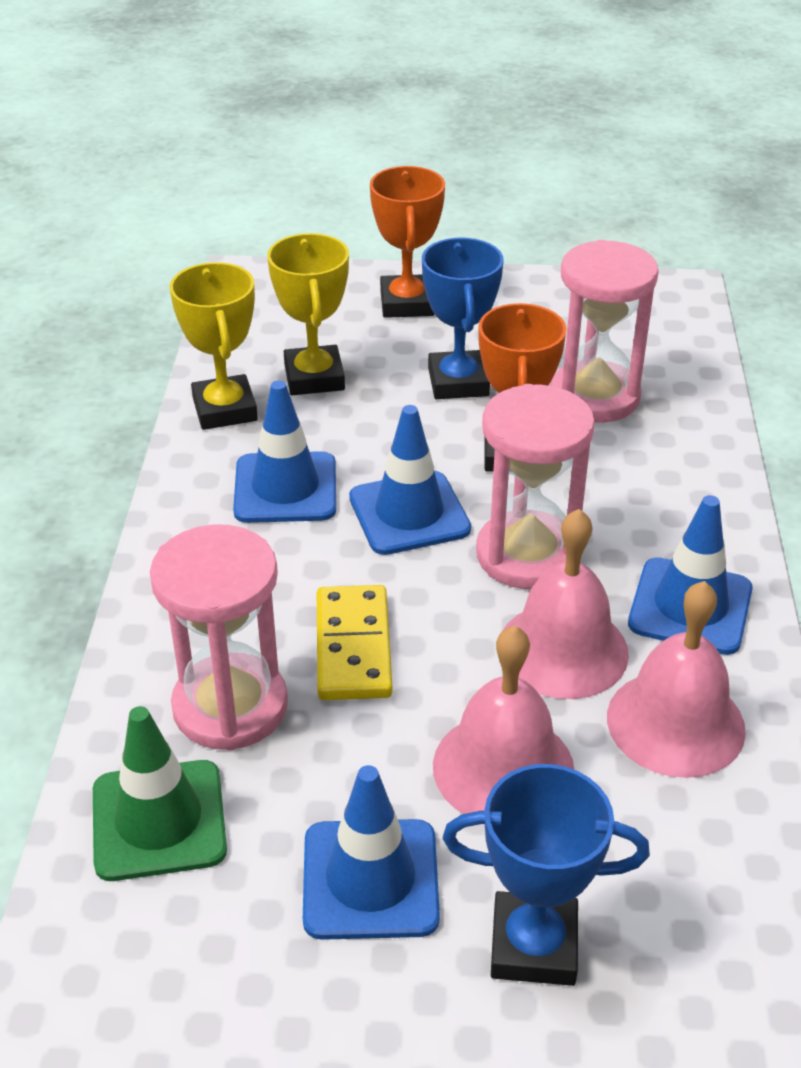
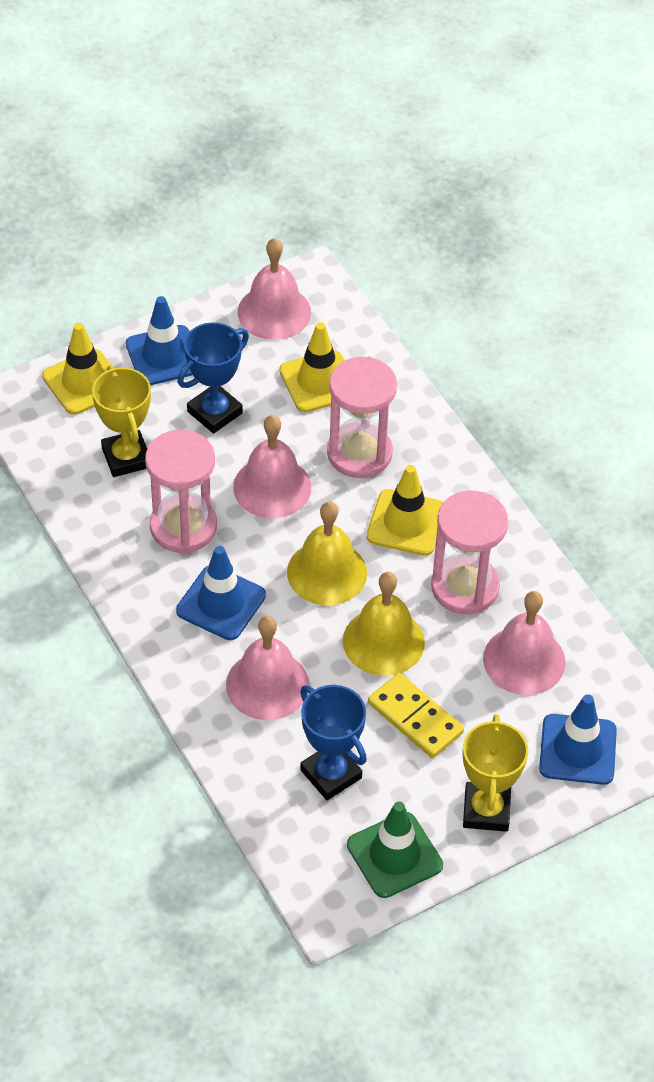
blue traffic cone: [233,381,336,523] [303,765,440,940] [349,405,471,555] [628,495,753,655] = 4 -> [126,296,193,385] [176,546,266,640] [539,694,617,785] = 3
orange trophy: [370,166,445,318] [478,303,567,472] = 2 -> none = 0
pink bell: [433,626,574,814] [503,509,629,699] [607,581,746,778] = 3 -> [226,616,309,720] [233,415,311,518] [238,238,311,340] [483,591,566,695] = 4
yellow bell: none = 0 -> [287,502,367,605] [343,572,425,676] = 2
yellow traffic cone: none = 0 -> [42,323,111,415] [279,322,345,412] [367,465,443,556] = 3

